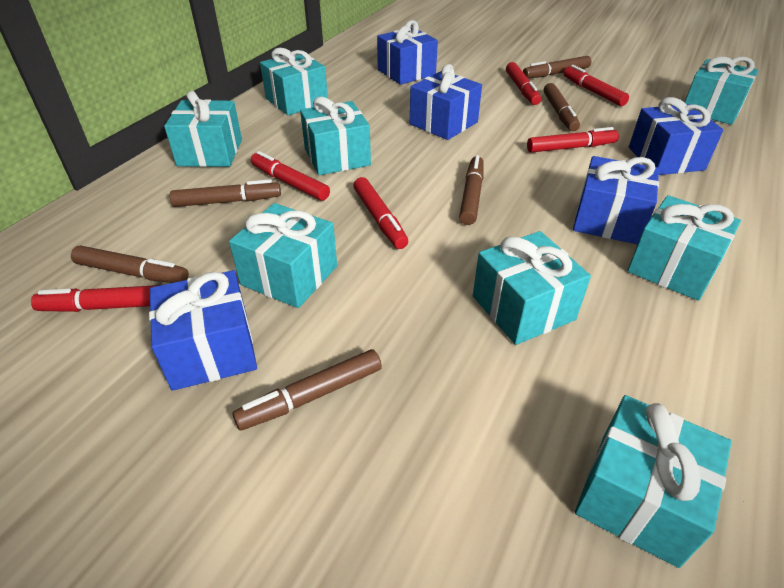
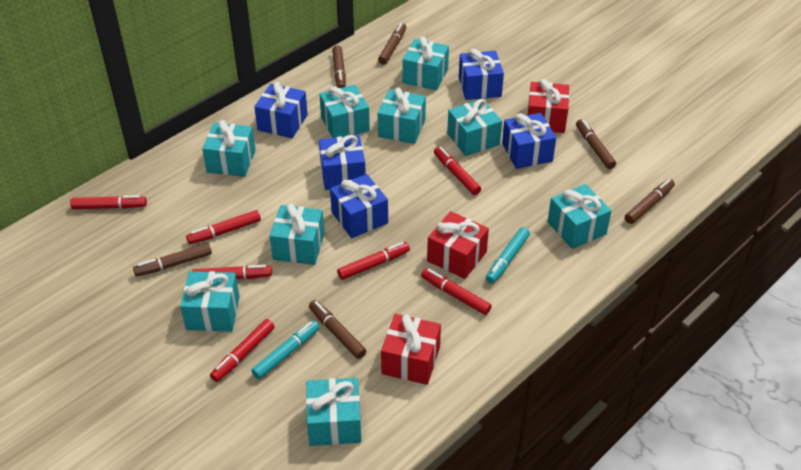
red gift: none = 0 -> [381,314,441,385] [427,211,489,279] [527,79,569,133] = 3
red marker: [31,285,160,312] [251,151,330,201] [353,177,408,249] [506,62,541,105] [527,127,619,153] [563,65,629,106] = 6 -> [70,195,147,209] [186,210,261,244] [192,265,272,279] [210,319,275,382] [337,242,410,280] [421,268,492,315] [434,147,481,195] = 7
turquoise gift: [164,91,242,167] [229,203,337,308] [260,48,328,116] [300,97,371,175] [473,231,591,345] [575,395,732,568] [627,195,741,301] [685,57,759,125] = 8 -> [180,271,240,332] [202,120,256,177] [270,203,324,265] [306,378,361,446] [319,85,370,138] [378,88,426,144] [402,37,449,90] [447,99,502,156] [547,184,612,249] = 9
turquoise marker: none = 0 -> [251,320,319,379] [486,227,530,283] = 2

